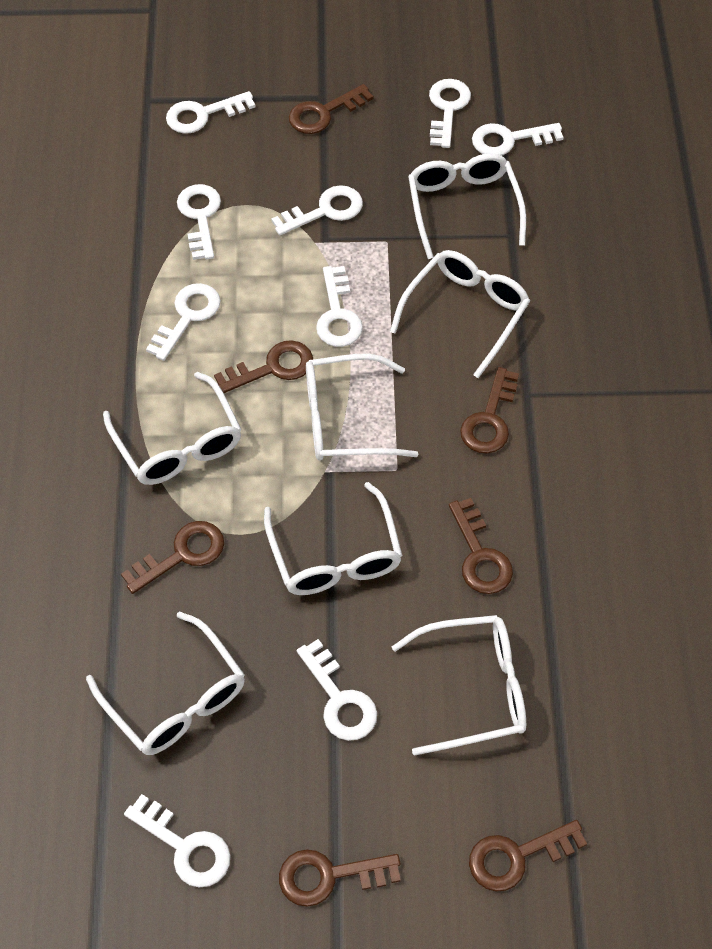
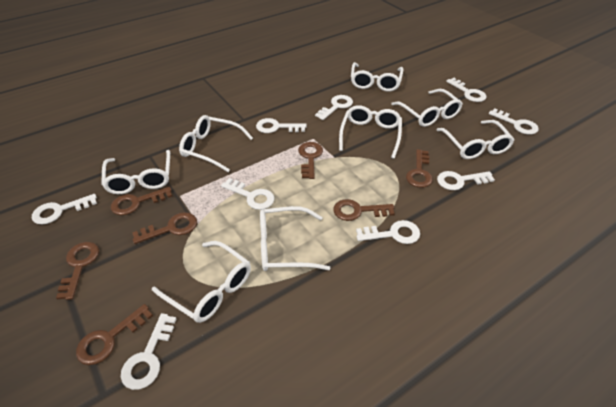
white glasses: [86,611,245,755] [103,372,242,485] [264,482,403,595] [306,354,419,460] [390,250,530,378] [392,615,526,756] [408,153,526,259] = 7 -> [101,150,170,194] [152,241,251,323] [179,115,253,172] [260,206,331,271] [339,105,402,159] [351,62,403,92] [391,89,463,127] [436,120,515,159] = 8

